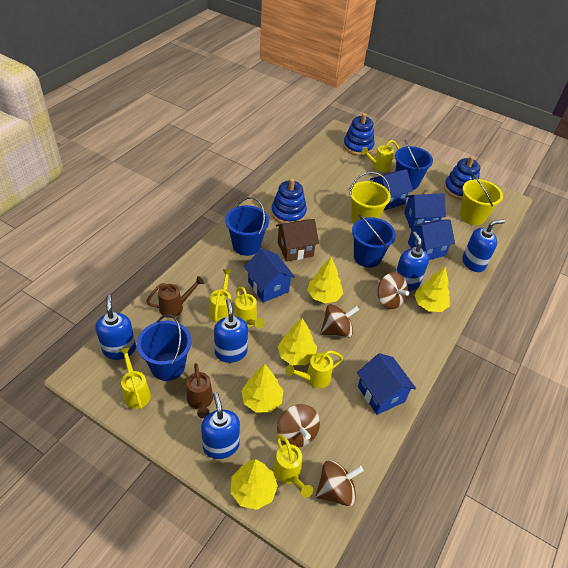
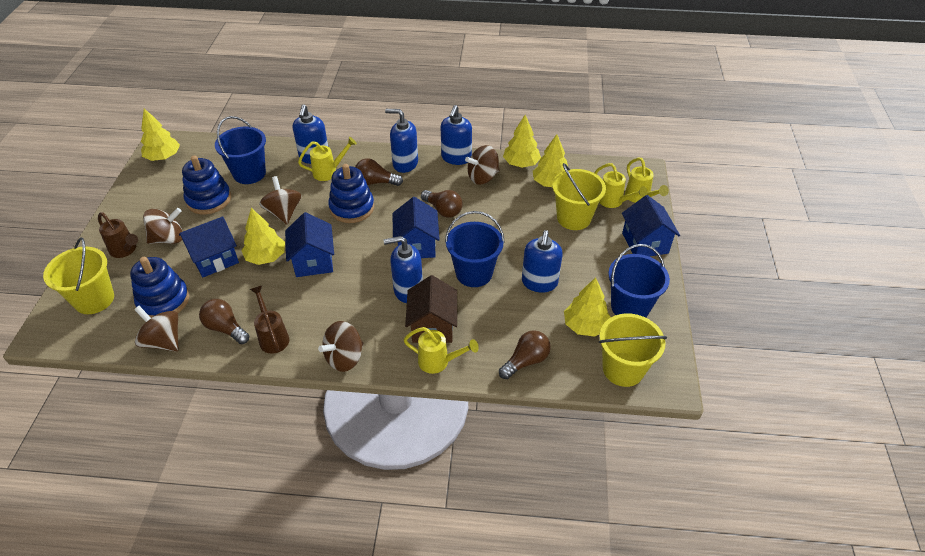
blue bucket: [137,314,191,381] [225,197,269,256] [352,215,396,268] [395,140,433,190] = 4 -> [215,116,266,184] [445,211,505,287] [608,244,670,318] = 3
blue house: [244,248,295,303] [357,353,416,415] [370,169,413,211] [404,193,446,231] [408,219,455,260] = 5 -> [179,216,239,278] [285,212,334,277] [392,197,440,258] [622,195,680,257] = 4
brown light bulb: none = 0 -> [199,299,249,344] [355,158,403,186] [421,190,463,218] [499,330,551,379] = 4
brown spinning top: [277,404,320,448] [315,460,364,506] [320,304,359,338] [378,272,409,309] = 4 -> [134,306,179,352] [143,208,183,244] [259,176,301,225] [318,321,363,372] [465,145,500,185] = 5
yellow bucket: [349,172,391,223] [460,174,503,225] = 2 -> [43,237,114,314] [552,163,606,230] [599,313,667,387] = 3
yellow watering can: [119,347,151,409] [209,269,232,323] [234,287,265,329] [273,434,313,498] [285,350,343,388] [361,140,400,172] = 6 -> [298,137,357,181] [404,327,479,374] [594,163,648,208] [625,158,669,203] = 4

